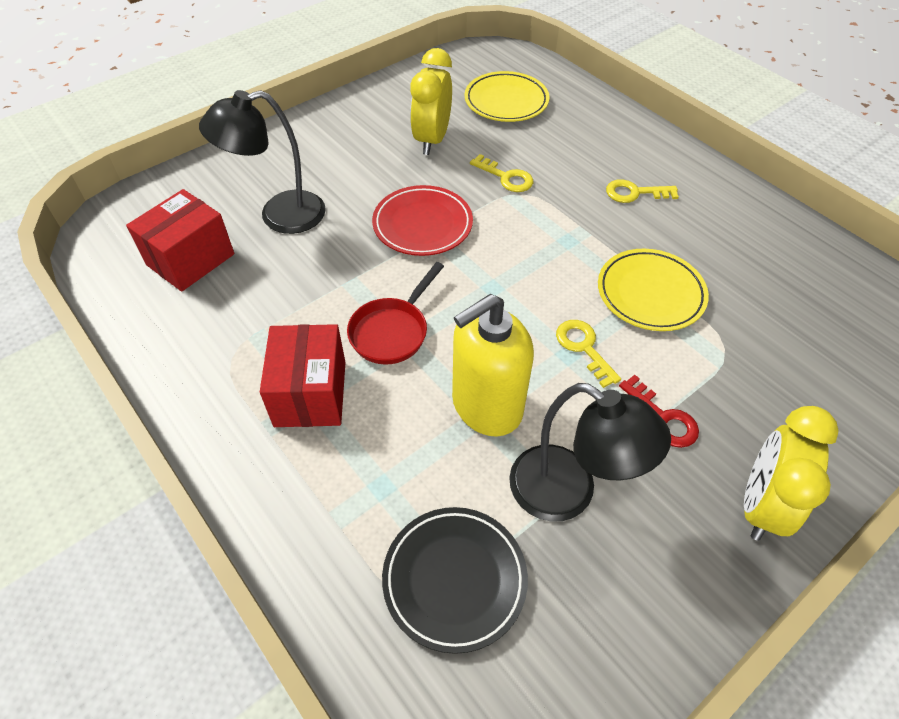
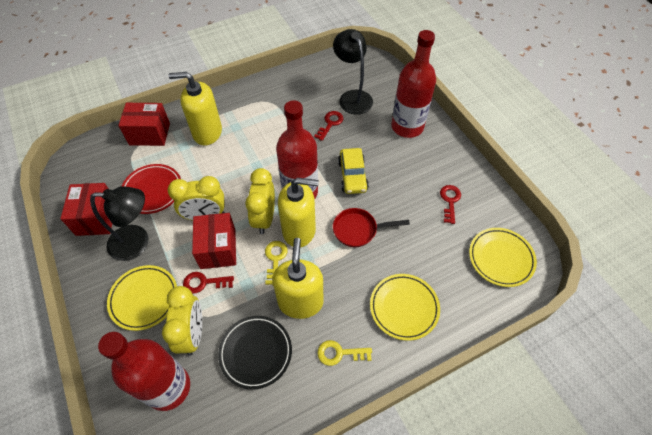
red bottle: none = 0 -> [98,332,190,411] [276,100,318,199] [391,30,436,138] = 3
red box: [126,189,234,292] [260,324,346,427] = 2 -> [60,183,112,236] [118,103,170,146] [192,213,236,269] = 3
red key: [619,375,699,448] = 1 -> [183,272,234,294] [314,111,343,141] [440,185,461,224] = 3
yellow car: none = 0 -> [338,148,369,194] = 1
yellow clock: [410,48,452,155] [744,406,839,541] = 2 -> [162,286,202,356] [168,176,225,220] [245,168,275,234] = 3
yellow key: [470,154,533,192] [556,320,621,388] [606,179,679,203] = 3 -> [265,241,288,285] [317,340,372,366] = 2
yellow plate: [464,71,549,122] [598,249,709,331] = 2 -> [107,265,177,331] [370,274,440,341] [469,228,537,287] = 3
yellow soap dispenser: [452,294,534,437] = 1 -> [169,72,222,146] [273,238,323,319] [278,178,319,247] = 3

